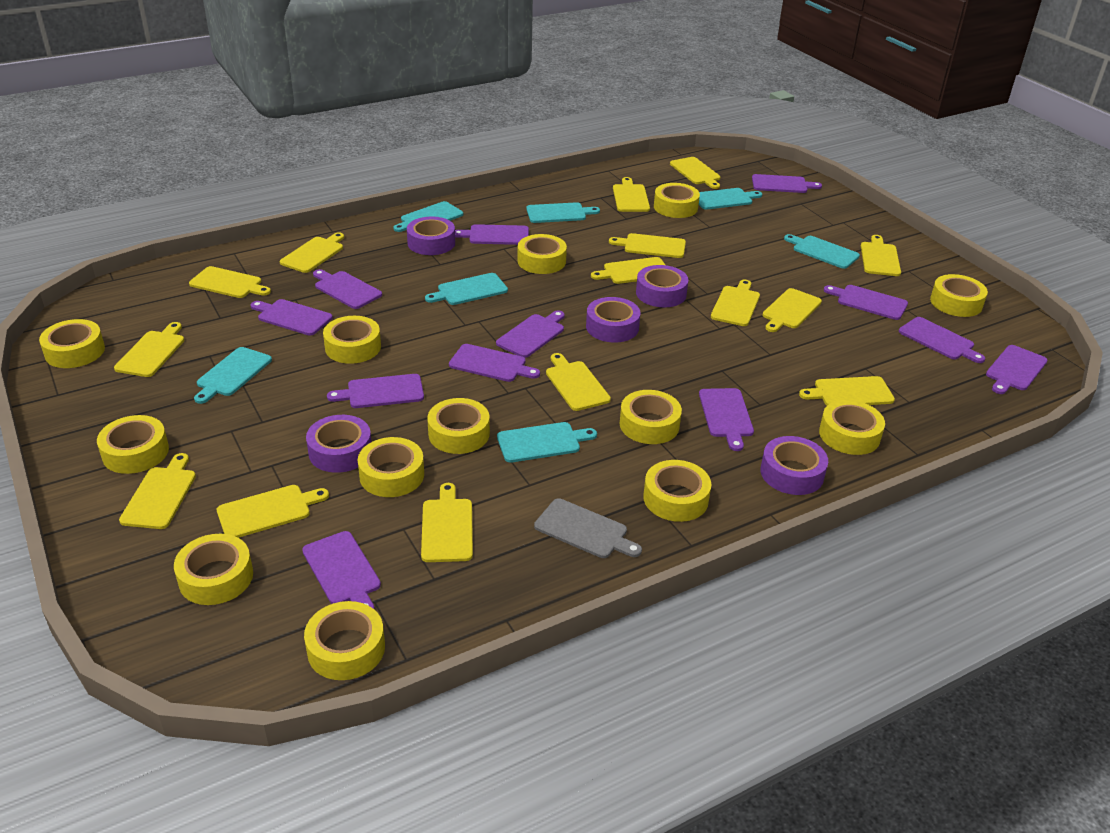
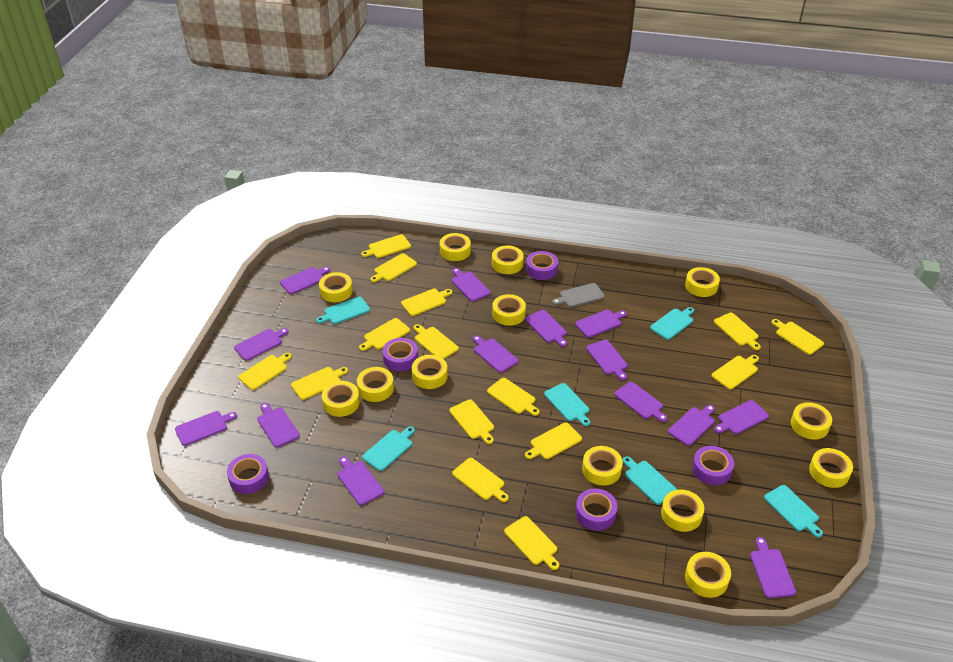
purple cutting board: [250,299,333,336] [302,531,381,610] [313,269,382,309] [327,374,424,408] [449,344,540,382] [455,224,529,245] [496,310,565,358] [699,388,754,451] [752,174,822,193] [823,285,908,320] [899,317,985,363] [986,345,1048,394] = 12 -> [175,411,237,446] [234,328,289,361] [257,403,300,448] [280,267,330,294] [337,456,384,506] [452,268,491,302] [473,336,519,373] [525,310,567,347] [575,310,627,338] [586,340,628,380] [614,382,667,422] [668,405,715,446] [714,400,769,434] [750,537,796,598] = 14
turquoise cutting board: [194,347,272,404] [393,201,463,232] [425,273,508,305] [497,422,597,463] [526,202,600,223] [699,188,762,210] [784,234,860,269] = 7 -> [316,297,370,324] [362,427,415,471] [544,383,590,426] [623,456,677,505] [650,307,694,340] [764,485,823,538] = 6

